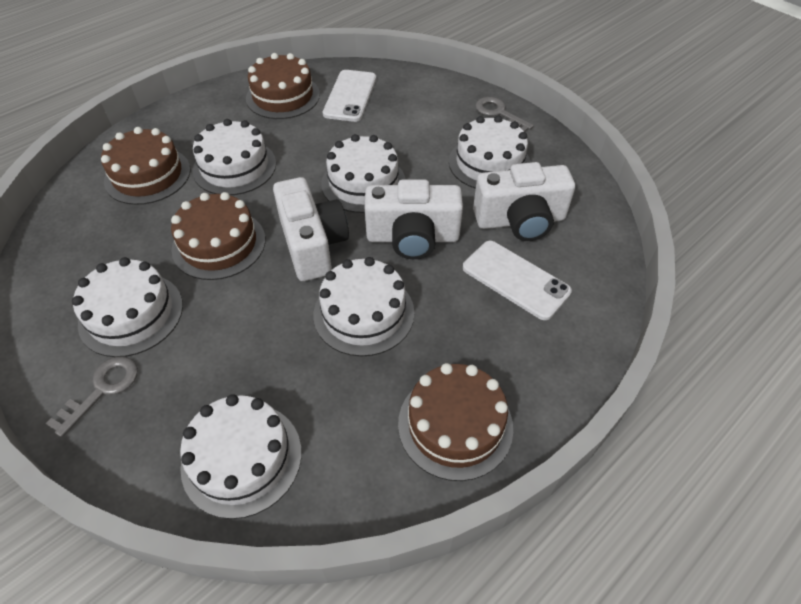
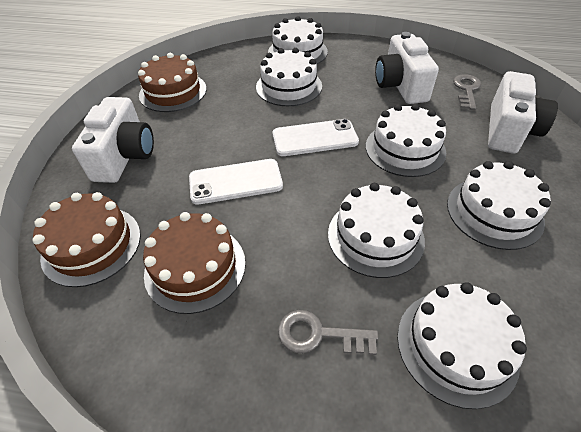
brown cake: [101,127,191,205] [171,192,265,280] [246,53,320,119] [398,363,513,481] = 4 -> [33,192,141,287] [138,53,207,112] [143,212,246,314] = 3

